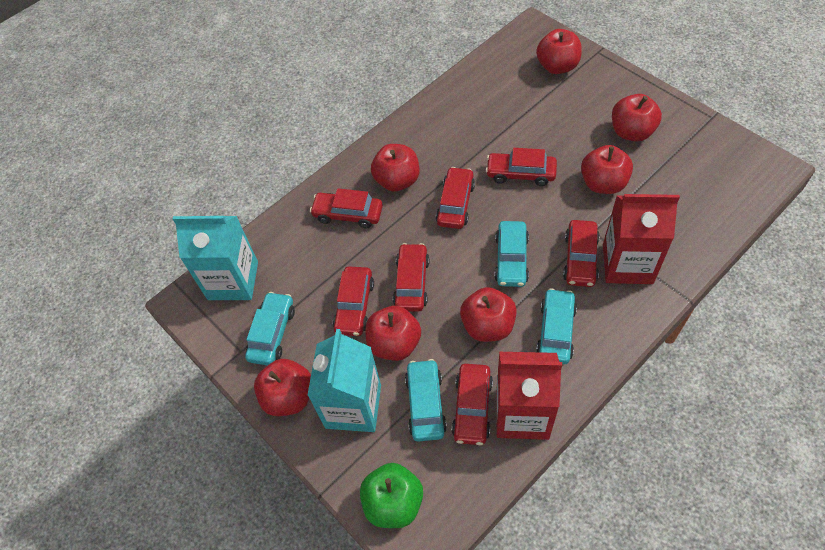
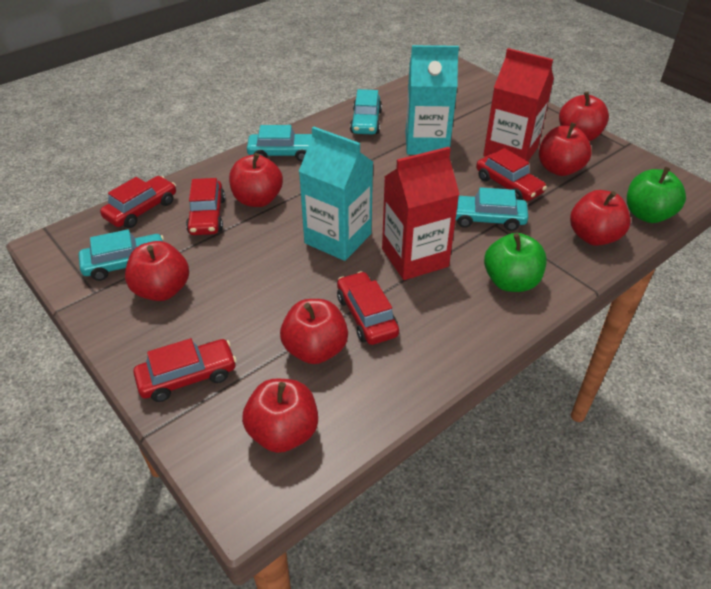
green apple: [360,463,423,528] = 1 -> [484,233,547,292] [627,167,686,223] = 2
red car: [310,188,383,228] [333,267,374,336] [393,243,430,312] [436,167,475,229] [452,364,493,445] [486,148,557,186] [563,220,600,287] = 7 -> [100,176,176,228] [133,338,237,402] [186,178,225,235] [337,271,399,345] [476,148,547,201] = 5

